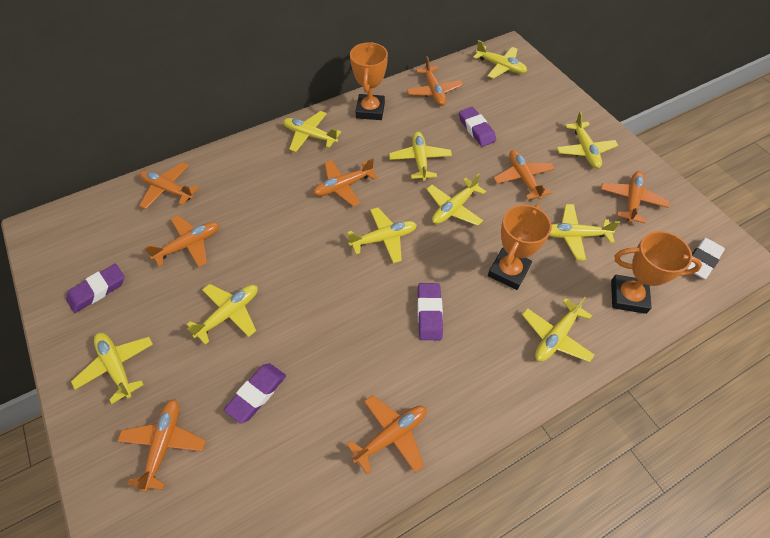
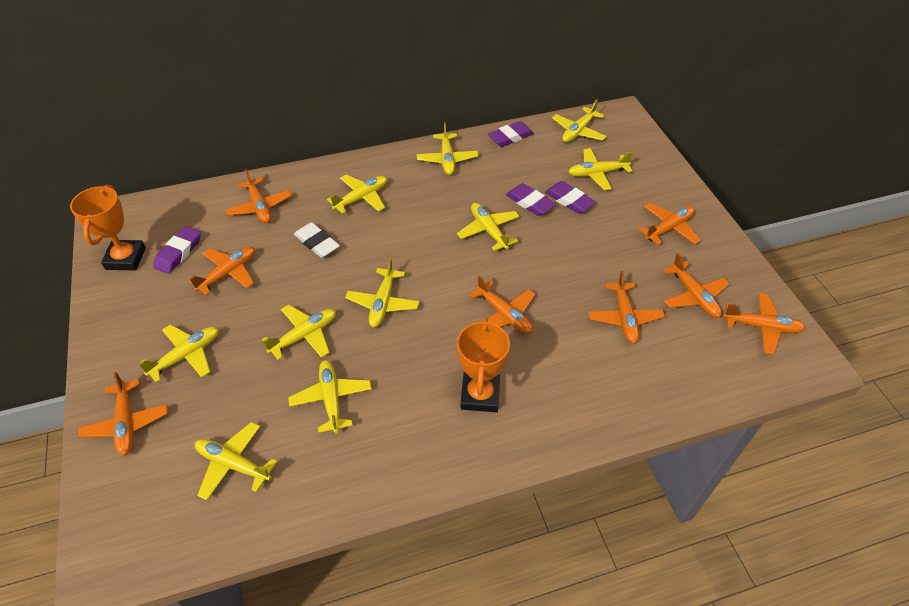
orange trophy: [350,42,388,120] [488,204,552,290] [611,231,702,314] = 3 -> [70,185,146,270] [457,317,510,412] = 2

